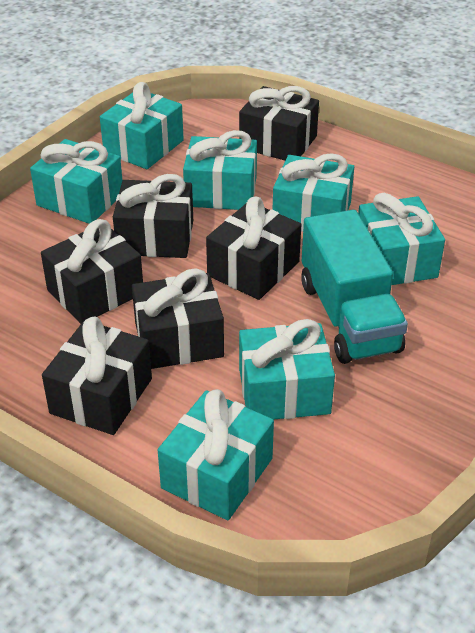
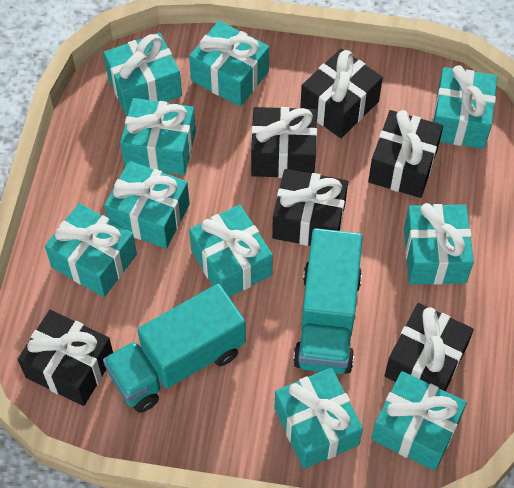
turquoise gift: [30,139,122,224] [100,82,184,169] [158,389,274,520] [183,130,257,210] [239,319,335,420] [272,153,354,232] [358,193,445,285] = 7 -> [45,203,137,297] [103,33,182,116] [104,161,190,249] [120,98,196,175] [189,21,269,107] [189,205,273,297] [275,368,363,469] [371,371,467,471] [404,203,474,285] [433,65,497,149] = 10
turquoise truck: [301,210,408,364] = 1 -> [103,284,246,413] [293,228,363,374] = 2

